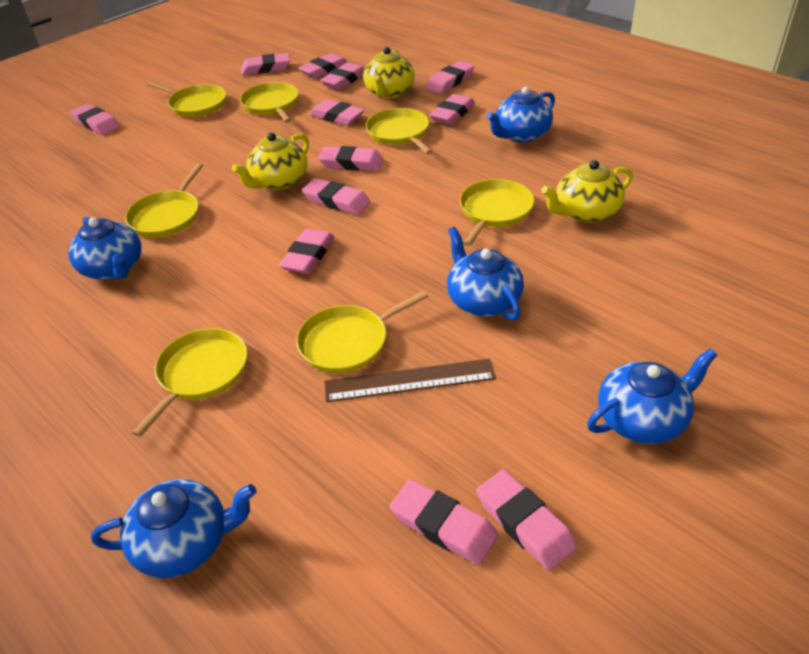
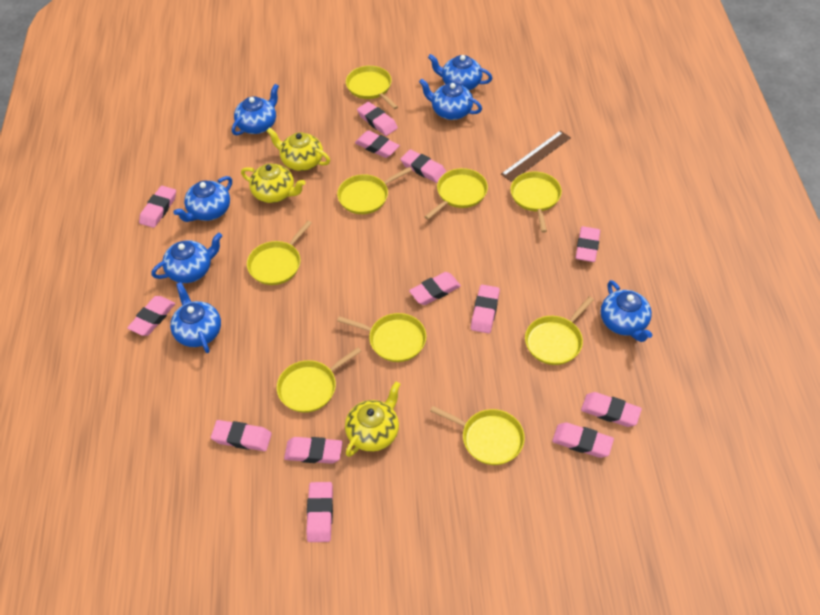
blue teapot: [69,217,142,280] [91,479,256,578] [447,227,524,321] [487,87,555,142] [587,348,717,444] = 5 -> [151,233,222,283] [170,282,221,353] [173,176,232,222] [232,84,279,135] [419,79,482,120] [428,54,492,90] [601,280,653,342] = 7
pink eraser: [70,104,120,135] [241,53,290,75] [279,229,334,274] [298,53,349,79] [302,178,371,215] [310,99,365,125] [318,146,383,171] [320,63,365,90] [390,479,498,565] [426,61,474,94] [430,94,475,125] [476,470,577,571] = 12 -> [127,296,175,336] [139,186,176,228] [211,420,272,451] [284,437,342,464] [306,482,333,542] [355,131,400,158] [357,102,398,136] [400,149,446,183] [409,272,461,305] [471,285,500,333] [552,422,614,458] [575,226,600,262] [581,392,642,427] = 13
yellow pan: [125,163,203,238] [132,328,248,437] [147,81,226,117] [240,82,299,123] [296,291,428,373] [366,108,433,154] [460,179,535,246] = 7 -> [247,220,312,285] [277,347,361,413] [337,167,412,214] [337,313,426,362] [346,66,398,109] [424,168,488,220] [430,406,525,465] [510,171,562,233] [525,296,594,365] = 9

